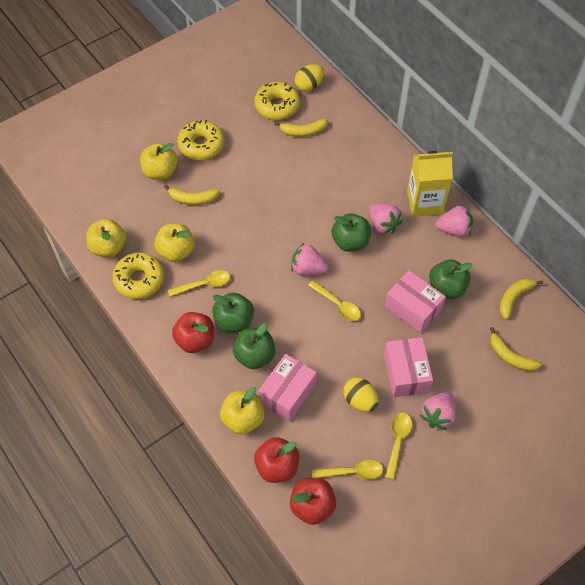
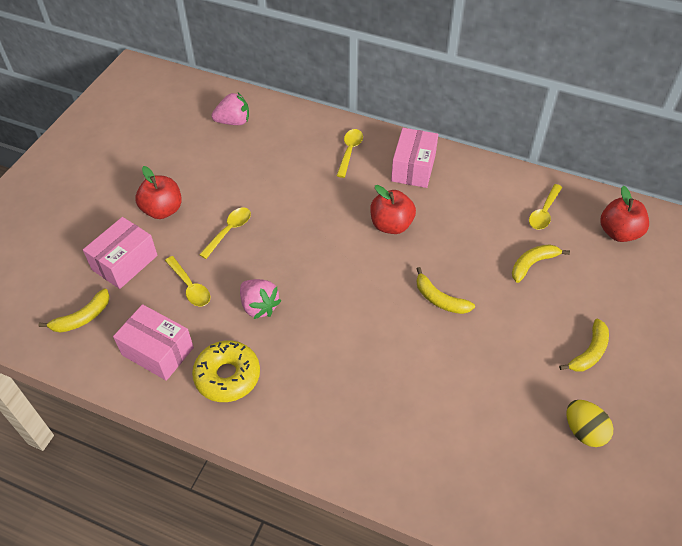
green apple: [212,292,254,333] [233,323,275,369] [332,213,371,252] [429,260,473,299] = 4 -> none = 0
pink strawberry: [291,243,328,275] [369,204,402,235] [420,392,456,430] [436,205,473,237] = 4 -> [212,93,249,125] [240,279,281,319] = 2
yellow apple: [86,219,126,257] [140,143,178,180] [154,224,195,262] [220,387,264,435] = 4 -> none = 0
yellow carton: [407,151,453,217] = 1 -> none = 0
yellow donut: [112,253,164,299] [177,120,224,160] [254,82,300,120] = 3 -> [192,340,260,402] = 1
yellow egg: [295,64,324,92] [343,377,378,412] = 2 -> [567,400,613,447] = 1

